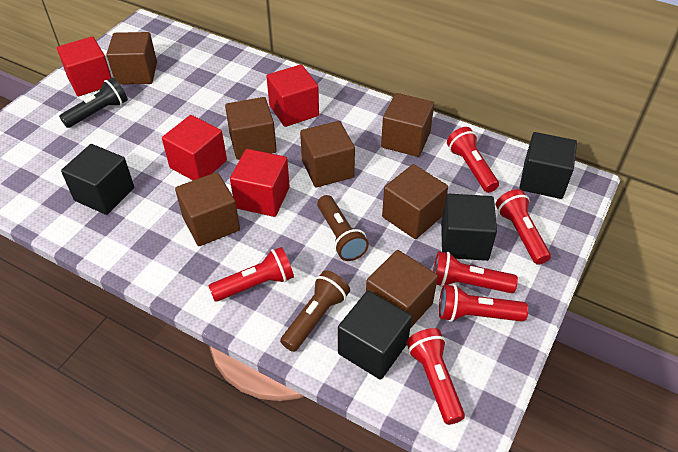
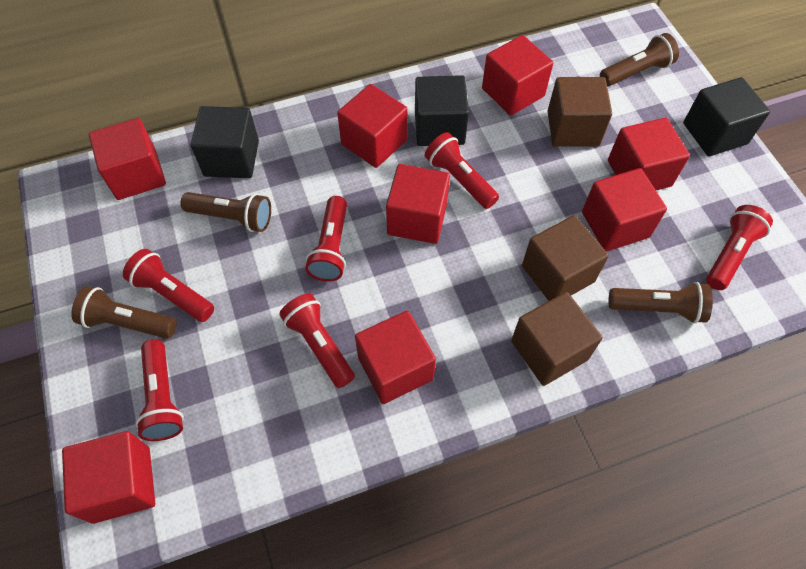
black cube: [61,144,134,215] [338,291,412,380] [441,194,497,261] [519,132,577,199] = 4 -> [191,106,259,178] [415,75,469,146] [683,77,770,157] = 3
black flashlight: [59,77,128,128] = 1 -> none = 0
brown cube: [107,32,157,85] [175,172,240,246] [225,97,277,160] [300,121,355,188] [366,250,438,328] [381,93,434,157] [382,164,448,239] = 7 -> [511,292,603,386] [522,215,609,301] [548,77,612,147] = 3
brown flashlight: [280,270,350,352] [317,195,369,261] = 2 -> [71,286,177,339] [180,192,271,232] [600,33,679,87] [609,282,713,324] = 4
red cube: [57,36,112,96] [162,115,227,180] [230,149,290,217] [266,64,319,127] = 4 -> [62,431,155,524] [89,118,166,200] [337,84,407,168] [355,311,436,404] [386,164,450,244] [482,35,553,116] [582,168,667,252] [608,118,690,190] = 8

